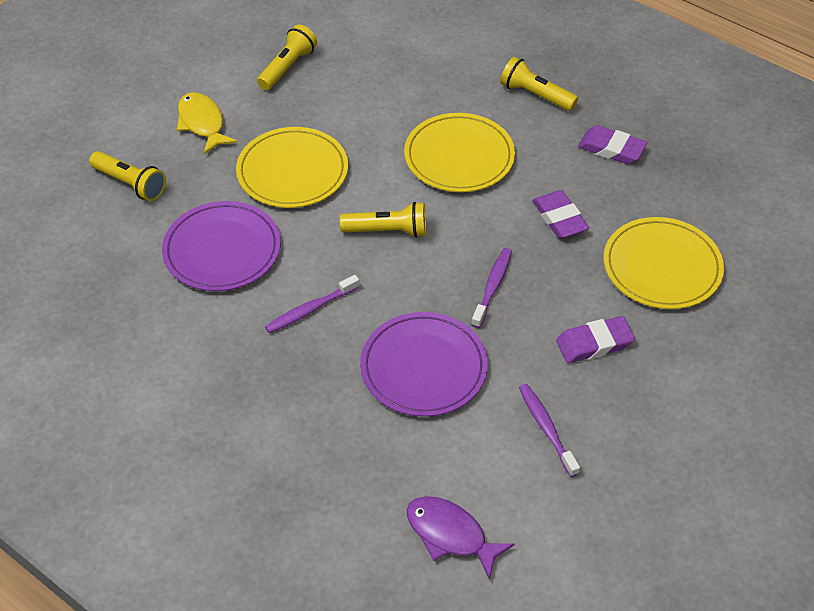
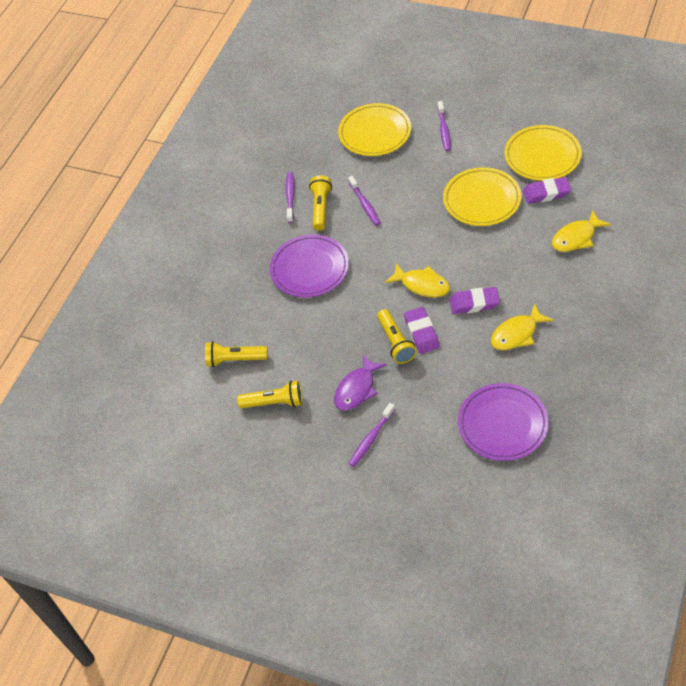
purple toothbrush: [265,275,360,333] [471,248,512,328] [519,384,580,477] = 3 -> [286,172,295,223] [348,176,381,226] [348,403,396,467] [437,101,451,151] = 4
yellow fish: [177,92,238,154] = 1 -> [385,263,450,297] [491,303,554,350] [552,210,611,252] = 3

